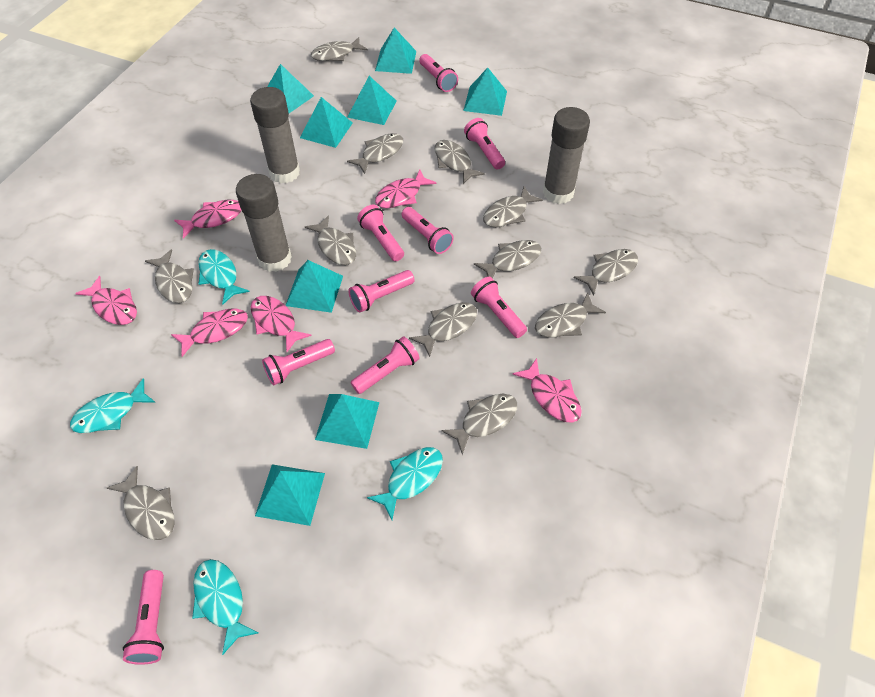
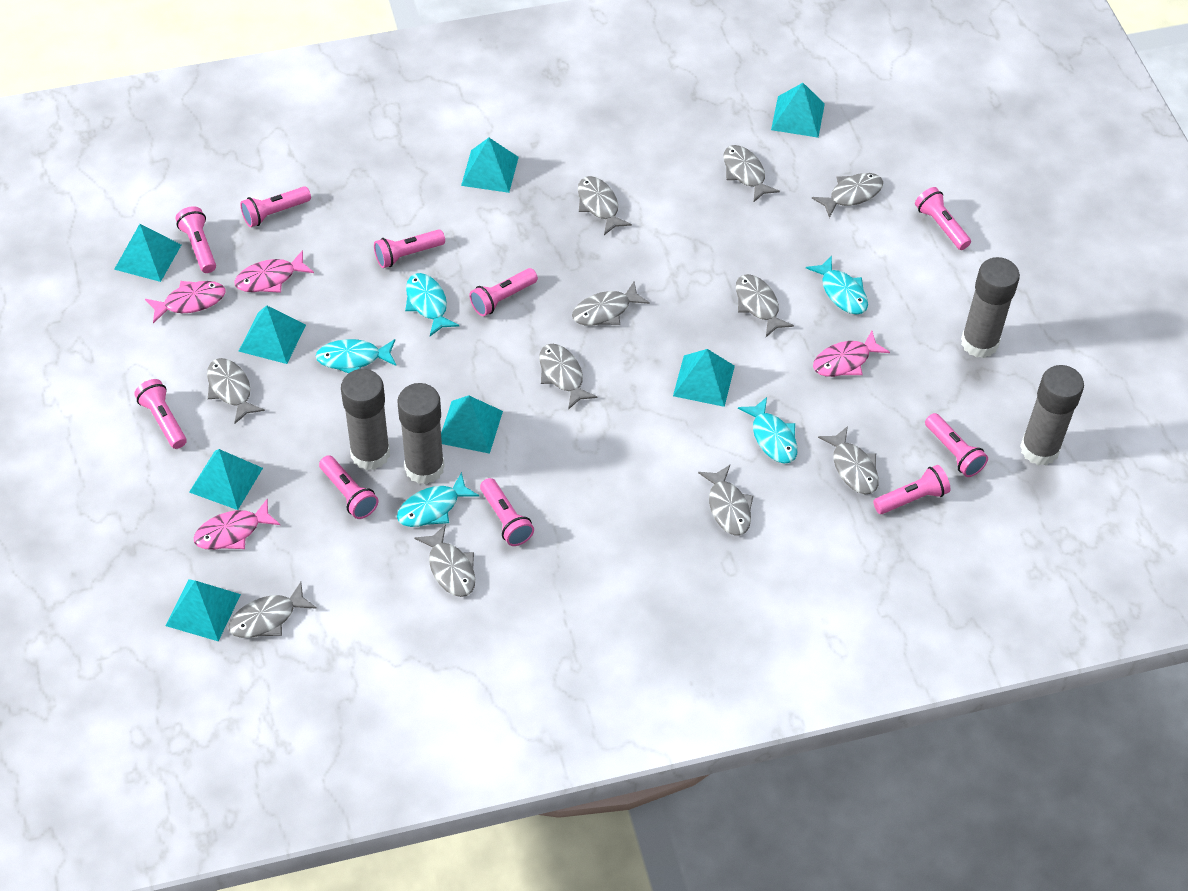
grey fish: [107,466,175,540] [145,249,194,303] [305,215,356,265] [311,37,367,61] [347,133,403,174] [409,302,477,357] [435,140,485,184] [442,394,517,455] [474,240,541,278] [483,186,543,227] [535,292,606,338] [574,249,638,296] = 12 -> [207,358,265,424] [228,582,317,638] [415,525,475,597] [539,344,598,410] [572,282,650,326] [578,176,632,235] [698,465,754,535] [724,145,780,203] [736,274,794,337] [812,173,883,218] [818,426,879,494] = 11
grey glue stick: [236,174,292,272] [250,87,300,184] [543,107,590,204] = 3 -> [341,369,390,470] [397,383,445,484] [961,257,1020,358] [1020,365,1084,466] = 4
pink fish: [75,276,137,325] [171,309,248,357] [174,200,241,239] [251,296,312,352] [375,170,437,208] [513,358,582,423] = 6 -> [145,281,225,323] [194,499,280,550] [234,250,314,293] [813,331,890,377] = 4
pink flashlight: [123,570,164,665] [262,339,335,385] [348,270,415,313] [351,336,420,394] [357,205,404,261] [402,207,454,254] [419,54,458,92] [464,118,505,170] [471,277,527,338] = 9 -> [134,379,187,449] [176,206,216,273] [240,186,311,227] [319,455,378,519] [374,230,445,268] [469,268,538,316] [480,478,534,546] [873,465,950,514] [915,187,971,250] [925,413,988,477] = 10
turquoise fish: [70,378,156,433] [192,559,259,655] [198,249,250,305] [367,447,443,520] = 4 -> [316,339,396,373] [397,472,479,527] [405,273,459,336] [738,397,798,464] [806,255,868,315] = 5

